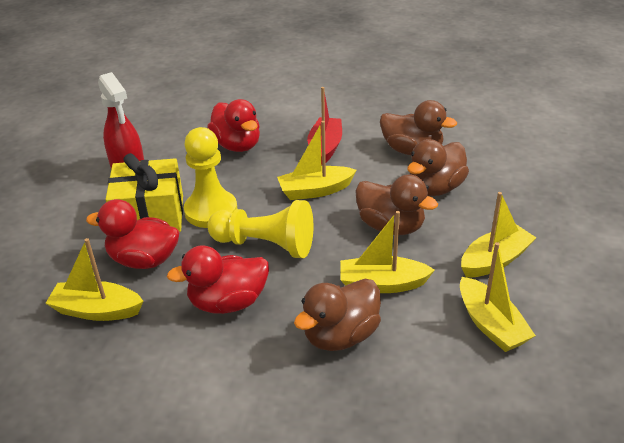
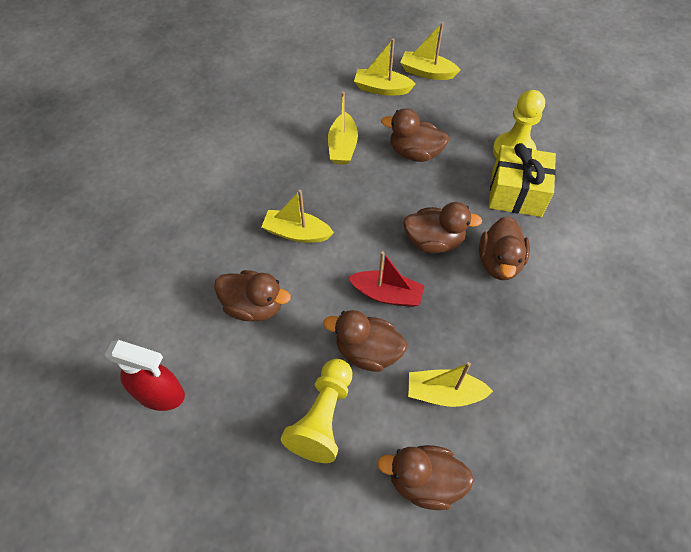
brown duck: [294,279,381,351] [355,174,438,235] [380,100,457,155] [408,139,469,196] = 4 -> [214,270,291,321] [323,310,407,372] [377,445,474,510] [381,108,449,162] [403,202,482,253] [479,216,530,280] = 6
red duck: [86,199,179,269] [167,245,269,314] [207,99,260,152] = 3 -> none = 0

